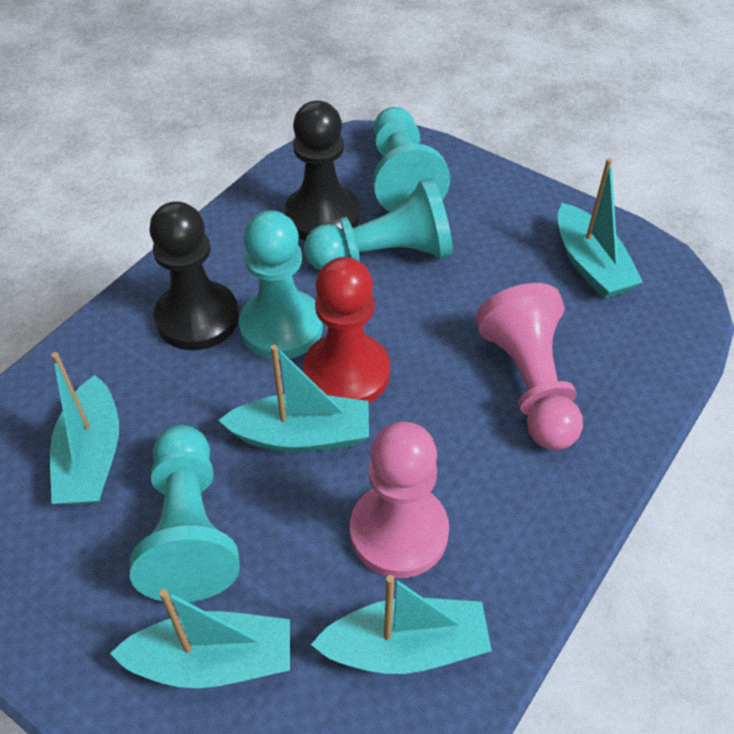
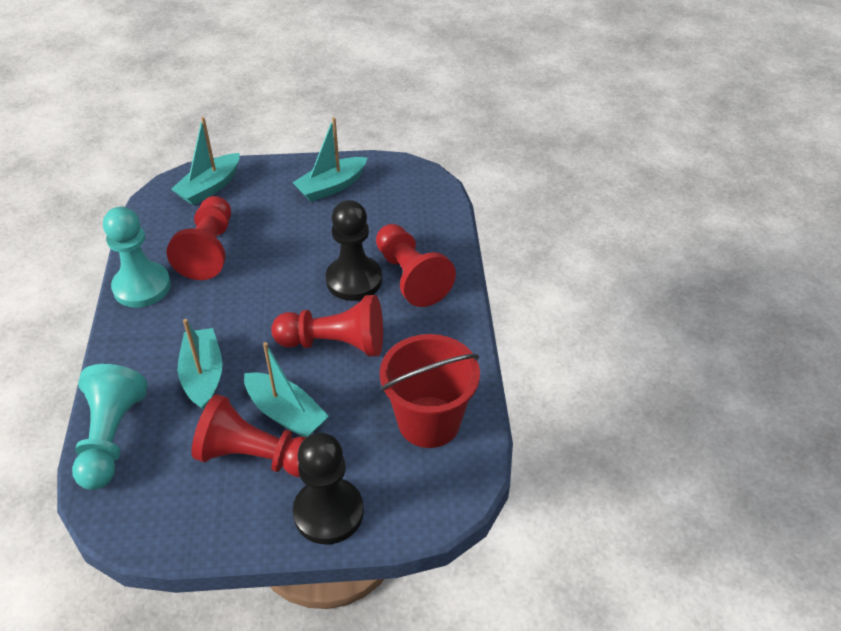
pink pawn: [350,422,449,578] [476,283,583,450] = 2 -> none = 0
red bucket: none = 0 -> [380,334,480,448] = 1
red pawn: [303,257,390,403] = 1 -> [166,196,231,280] [192,394,306,477] [271,295,383,357] [376,224,456,307] = 4
turquoise boat: [50,352,119,505] [110,589,290,688] [218,345,369,452] [311,575,492,674] [558,158,643,299] = 5 -> [171,117,240,205] [178,319,222,410] [244,342,329,437] [292,117,368,202] = 4
turquoise pawn: [130,425,240,603] [239,210,323,360] [304,178,453,270] [373,107,450,212] = 4 -> [72,364,148,490] [103,207,171,308] = 2

